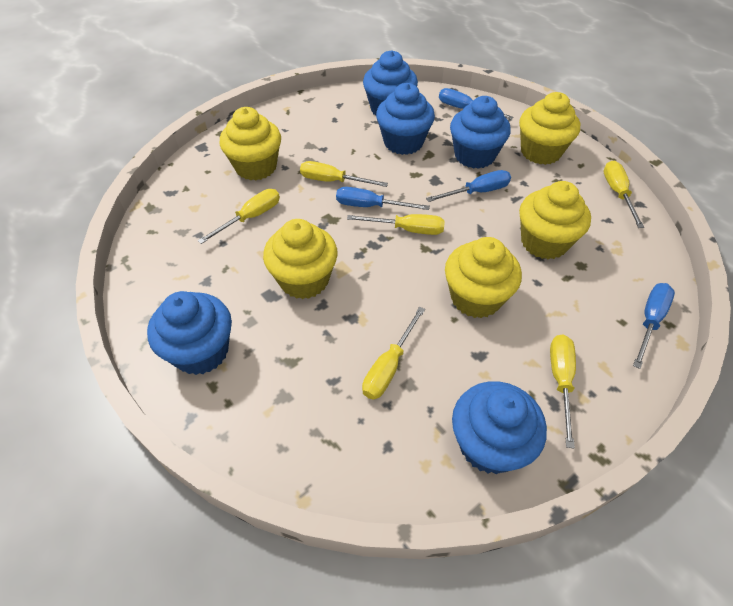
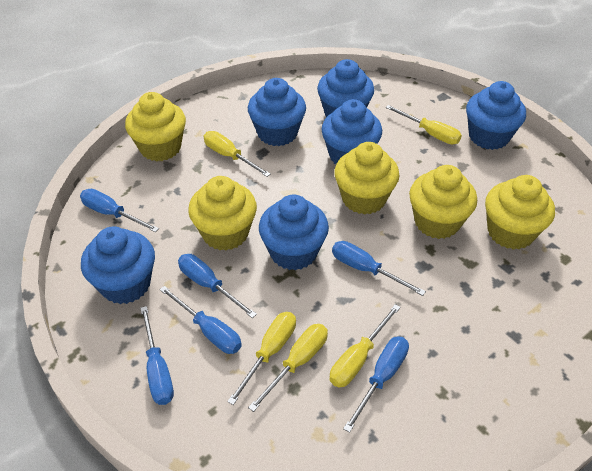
blue cupcake: [147,291,232,375] [363,50,418,115] [376,83,435,155] [450,96,511,169] [452,381,547,474] = 5 -> [81,226,155,304] [248,78,306,146] [259,195,329,271] [317,59,374,117] [321,99,382,164] [466,81,526,150] = 6
blue screwdriver: [336,187,430,210] [426,170,511,202] [439,88,513,120] [633,283,675,369] = 4 -> [80,189,159,232] [140,306,174,405] [160,286,242,354] [178,254,257,318] [332,241,426,296] [343,336,409,433] = 6
yellow screwdriver: [198,189,280,244] [300,161,388,187] [347,214,445,235] [362,307,425,399] [550,334,576,449] [603,161,644,228] = 6 -> [204,131,271,177] [227,312,296,405] [248,324,328,412] [330,304,401,388] [385,105,462,144] = 5

